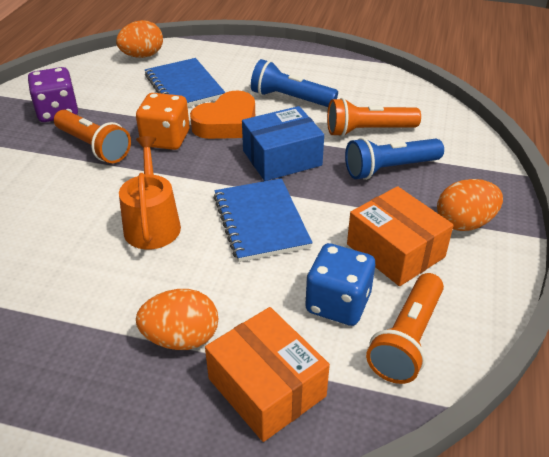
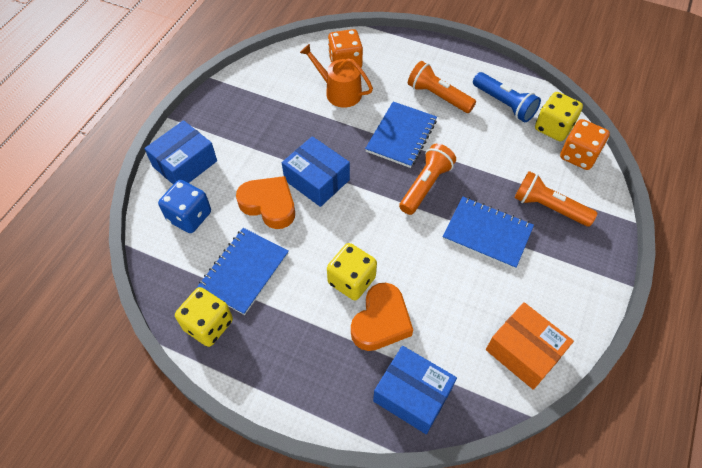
blue box: [242,106,324,181] = 1 -> [144,120,217,184] [282,136,350,207] [373,346,457,434] = 3
blue flashlight: [251,59,338,107] [345,138,444,180] = 2 -> [473,72,541,122] = 1
blue notebook: [145,58,225,107] [214,178,312,262] = 2 -> [197,228,289,315] [365,102,437,168] [443,197,534,269] = 3
orange box: [205,307,330,442] [347,186,454,286] = 2 -> [486,302,574,390] = 1
orange dice: [136,93,189,150] = 1 -> [328,29,363,68] [560,119,610,170] = 2
orange egg: [116,20,163,58] [136,289,218,350] [437,179,503,231] = 3 -> none = 0
orange heart: [190,90,255,139] = 1 -> [236,176,295,229] [351,283,413,351] = 2
purple dice: [28,67,78,122] = 1 -> none = 0
yellow dice: none = 0 -> [175,287,233,347] [327,243,377,301] [535,92,583,141] = 3

